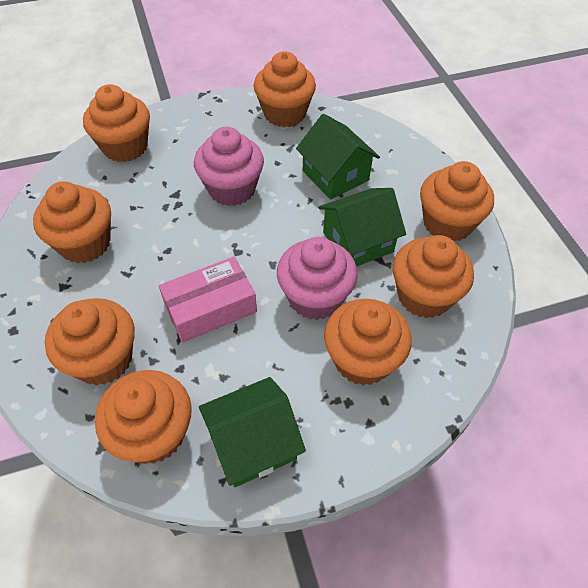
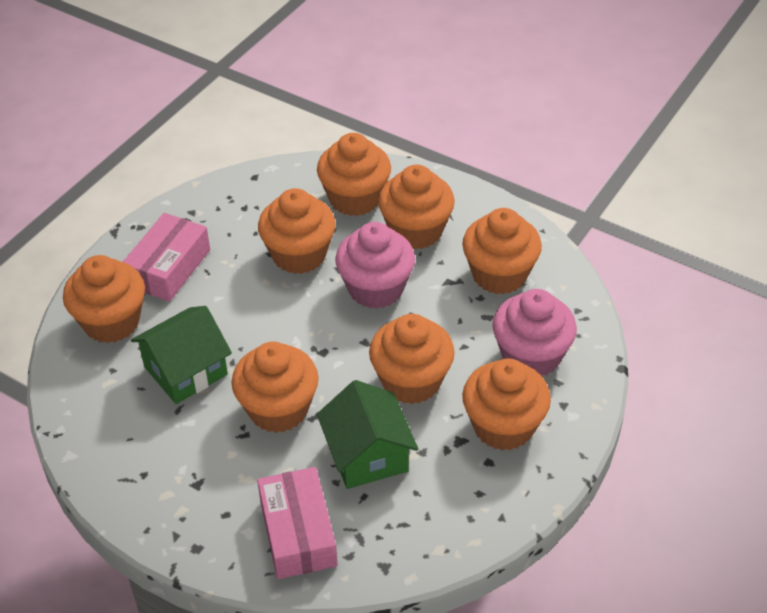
green house: [199,377,306,487] [296,114,380,200] [318,188,406,266] = 3 -> [131,306,232,404] [317,380,418,489] = 2
pink box: [159,257,257,343] = 1 -> [123,213,210,302] [257,467,337,579] = 2

